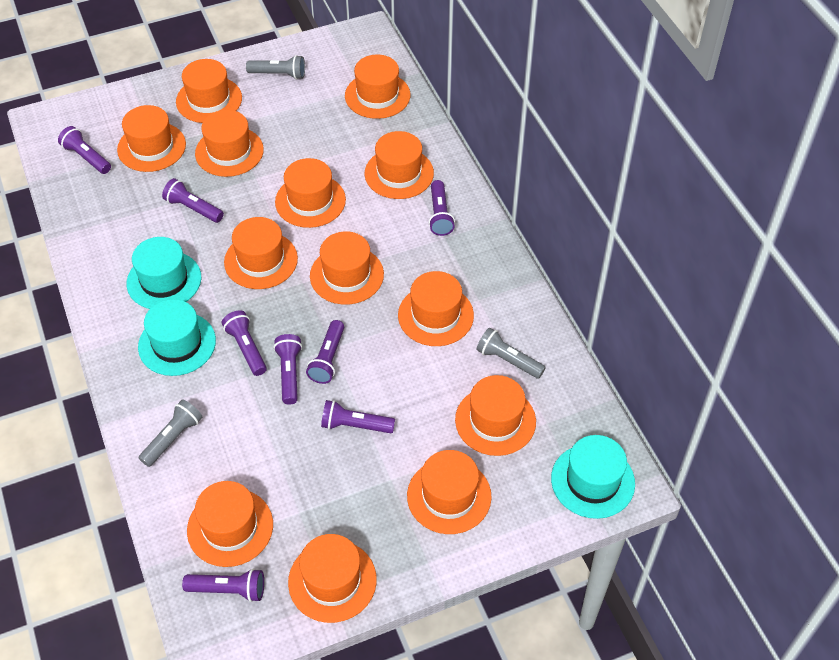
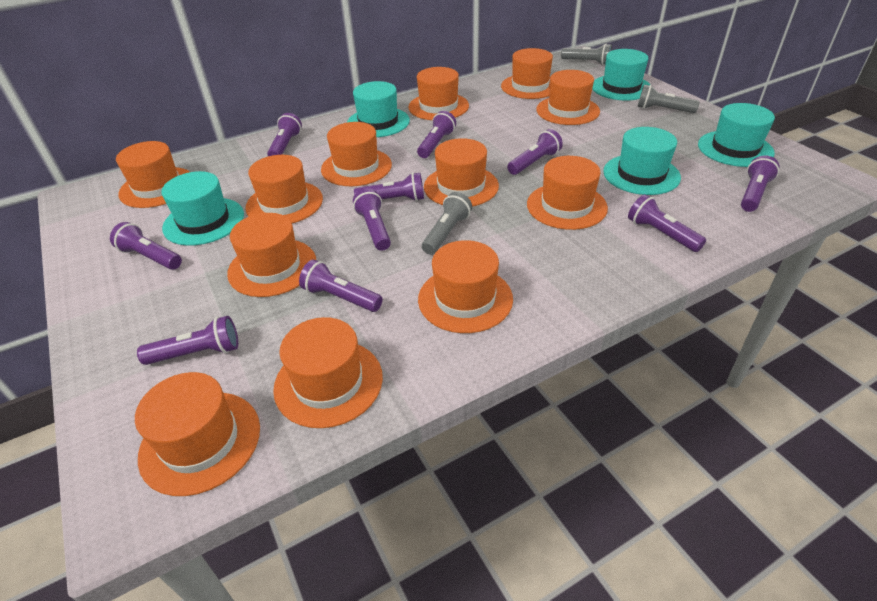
orange hat: [117,105,186,172] [176,59,242,123] [187,481,273,567] [195,110,264,177] [224,217,298,289] [275,158,346,228] [288,534,377,623] [310,231,384,305] [345,55,410,119] [365,131,434,199] [398,271,474,346] [407,450,492,534] [455,375,536,456] = 13 -> [116,141,190,208] [135,372,260,496] [227,213,316,297] [245,155,323,223] [273,317,383,428] [321,122,392,186] [408,67,469,120] [418,240,513,333] [424,138,499,207] [501,48,553,99] [527,156,608,230] [536,70,600,125] = 12
purple flashlight: [58,126,111,174] [162,178,224,223] [182,569,264,602] [222,310,267,376] [273,334,302,405] [306,320,344,384] [321,400,395,433] [429,180,455,236] = 8 -> [110,222,182,270] [137,316,238,365] [267,113,302,156] [299,260,383,312] [353,188,391,251] [354,172,424,201] [417,111,456,158] [507,129,563,175] [628,194,706,252] [741,155,779,212] = 10
turquoise hat: [127,237,201,309] [138,299,216,376] [551,435,635,519] = 3 -> [161,171,244,246] [347,81,410,137] [592,49,651,100] [603,127,681,195] [698,103,775,167] = 5

